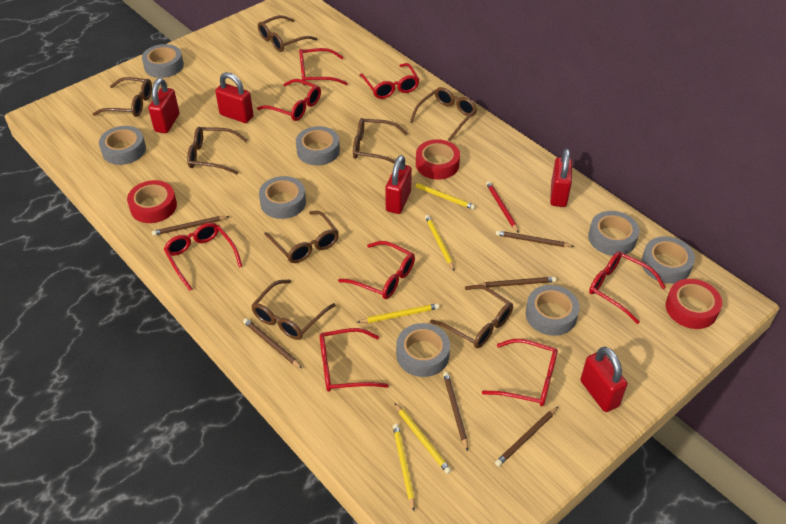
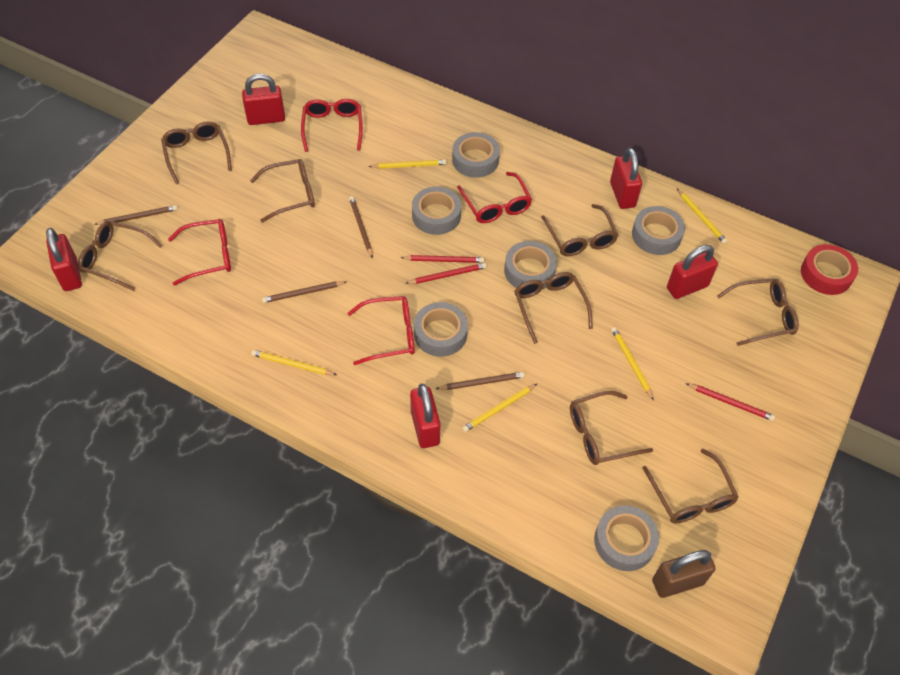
brown padlock: none = 0 -> [652,550,715,598] = 1
brown pencil: [152,216,229,236] [243,318,302,368] [443,372,468,451] [478,277,556,287] [495,407,558,466] [496,230,574,247] = 6 -> [94,205,178,225] [262,281,346,303] [349,196,373,258] [436,372,525,390] = 4
grey tape: [99,126,146,165] [142,44,184,78] [259,176,306,219] [296,126,340,165] [396,323,450,377] [526,285,580,336] [588,211,639,256] [641,236,695,284] = 8 -> [412,187,461,235] [414,302,468,357] [452,132,500,178] [504,241,557,290] [594,505,659,571] [632,206,685,255] = 6
red glasses: [164,222,243,291] [257,79,321,121] [299,48,348,85] [319,328,389,392] [338,241,415,299] [359,63,420,99] [482,339,558,406] [589,251,666,324] = 8 -> [168,219,231,286] [301,99,363,152] [348,296,415,365] [457,172,532,223] = 4
red pencil: [486,181,519,233] = 1 -> [400,255,484,263] [405,263,487,284] [686,383,775,421] = 3
red tape: [127,180,177,223] [416,139,460,180] [666,279,722,329] = 3 -> [801,244,858,295] = 1

